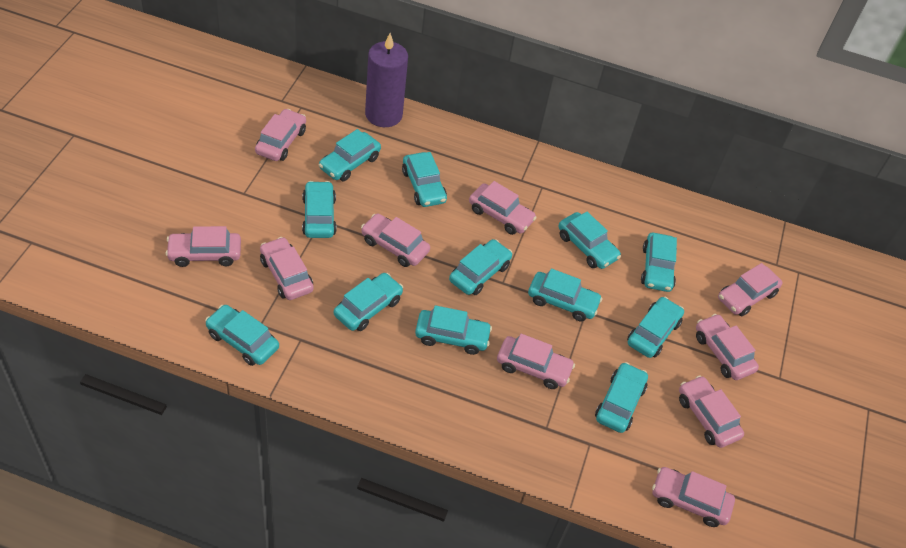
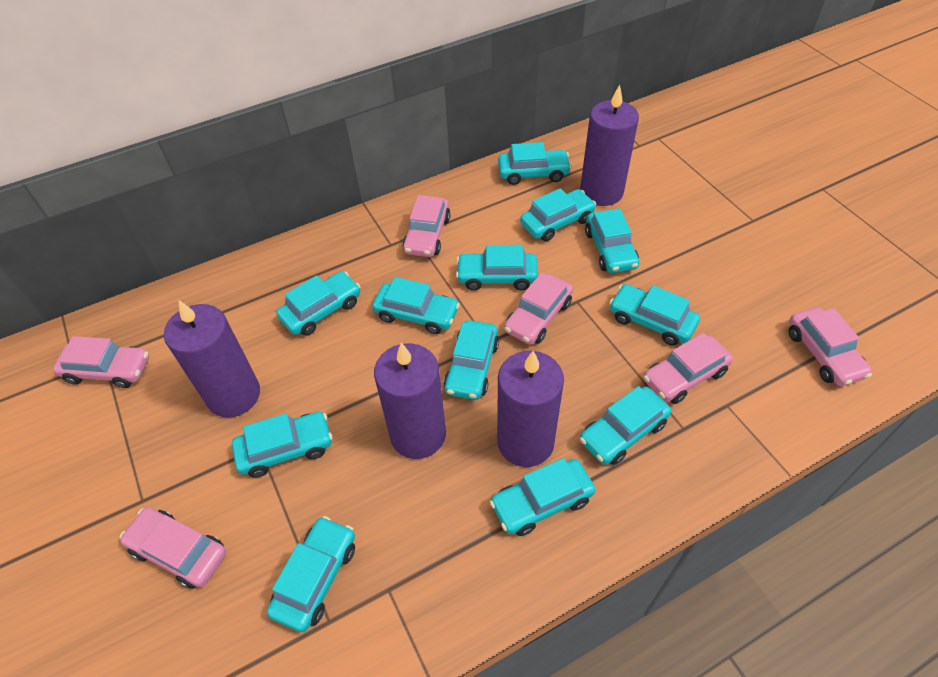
pink car: [166,226,241,267] [255,109,306,161] [260,237,314,300] [361,214,430,267] [469,181,537,235] [497,334,575,389] [652,467,735,527] [679,376,744,448] [696,314,759,380] [718,263,783,316] = 10 -> [53,336,149,388] [120,507,227,589] [403,195,451,257] [504,273,573,345] [643,333,733,404] [789,307,872,386] = 6
purple candle: [365,33,408,127] = 1 -> [164,300,260,418] [374,343,446,459] [497,351,564,467] [580,85,639,206] = 4

